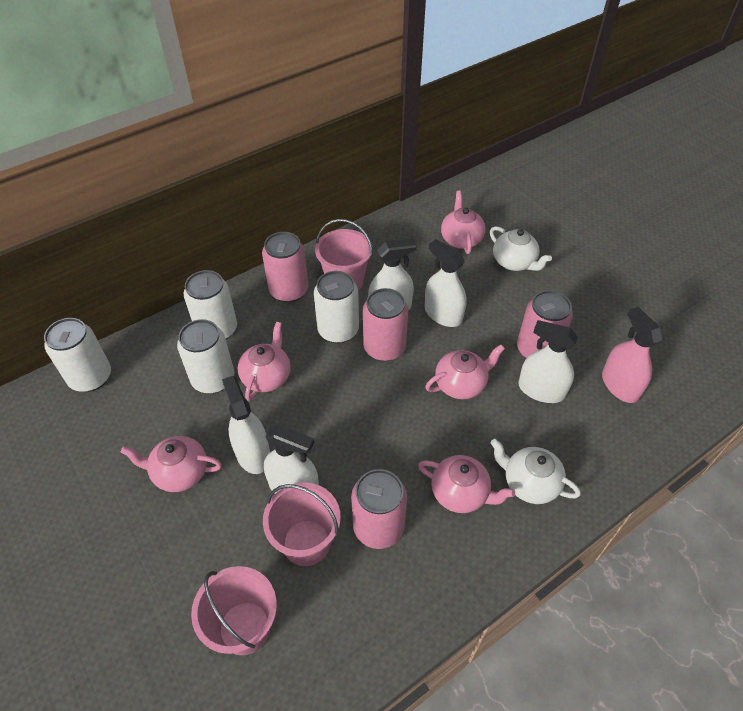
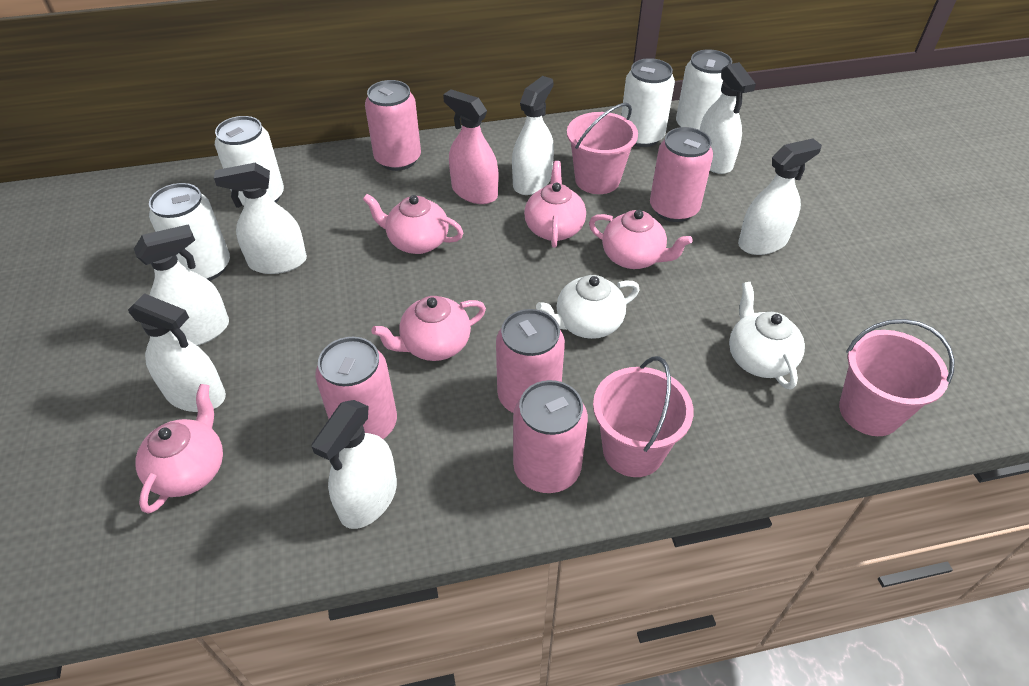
pink can: [262,232,308,303] [351,469,407,549] [363,288,408,361] [517,290,573,358] = 4 -> [315,337,397,439] [365,80,421,171] [496,309,565,413] [513,380,588,493] [650,127,713,222] = 5
white spray bottle: [222,376,270,474] [264,425,319,494] [368,238,417,311] [425,239,467,327] [518,320,578,403] = 5 -> [128,293,226,412] [134,224,229,346] [214,163,307,274] [311,400,397,529] [512,76,554,195] [700,62,756,174] [738,138,822,255] = 7

